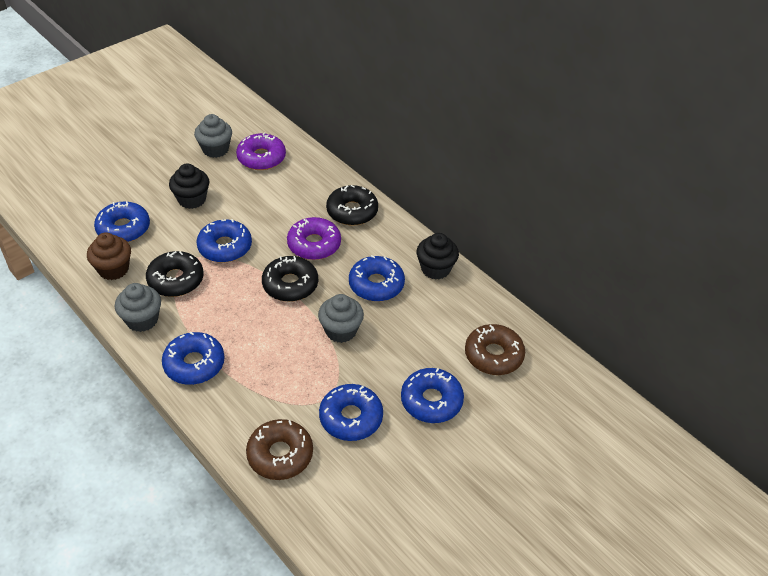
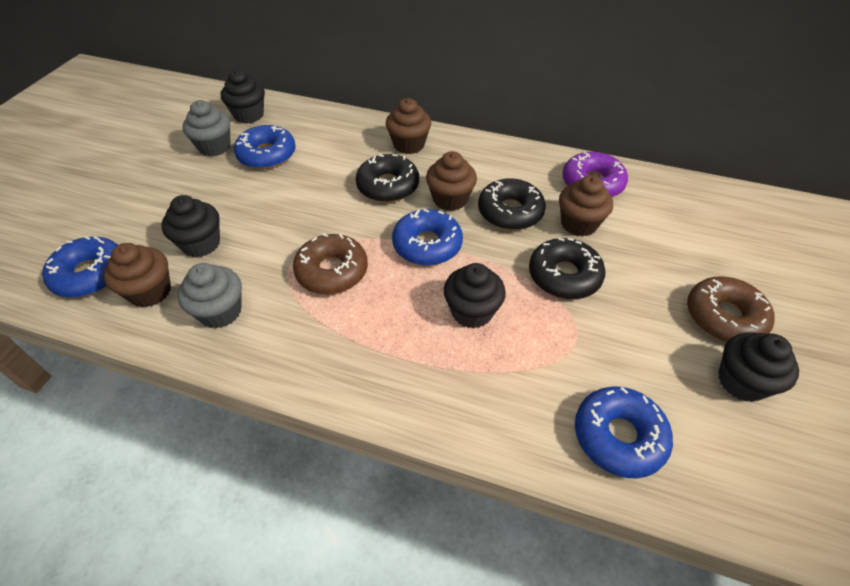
black cupcake: [169,163,209,209] [417,233,459,280] = 2 -> [162,195,220,257] [221,70,265,124] [444,263,506,329] [718,332,799,402] = 4
blue donut: [94,201,150,242] [162,331,225,385] [196,219,252,263] [319,384,383,441] [349,255,405,302] [401,368,464,423] = 6 -> [42,236,118,298] [234,125,296,169] [392,209,463,265] [575,386,673,479] = 4
brown cupcake: [87,232,131,280] = 1 -> [104,243,171,307] [386,98,431,154] [426,151,477,211] [559,175,613,237] = 4
grey cupcake: [115,283,161,332] [194,114,232,158] [318,294,364,343] = 3 -> [177,263,242,329] [183,100,230,157] = 2
purple donut: [236,132,286,170] [287,217,341,260] = 2 -> [562,152,628,197] = 1

